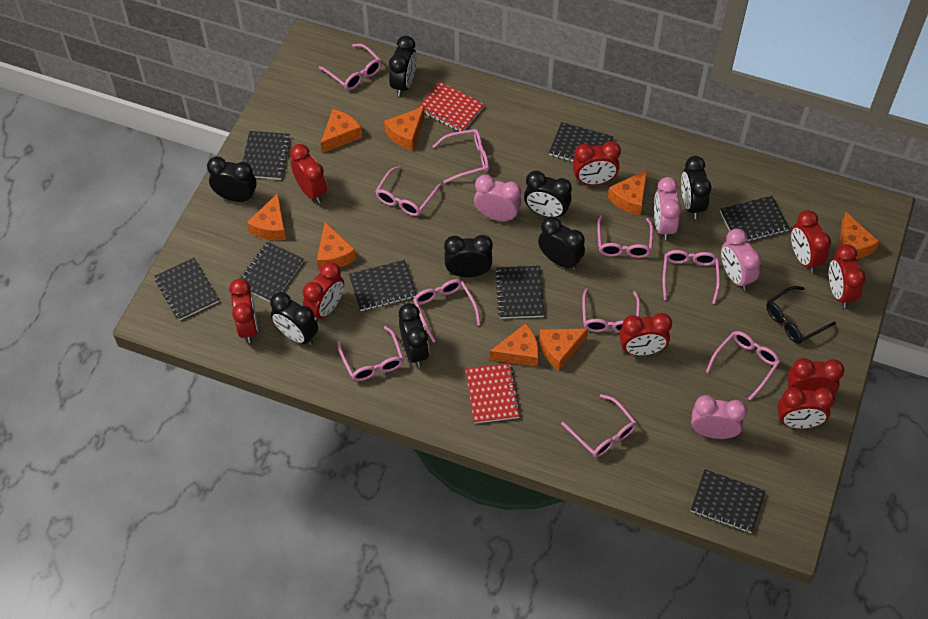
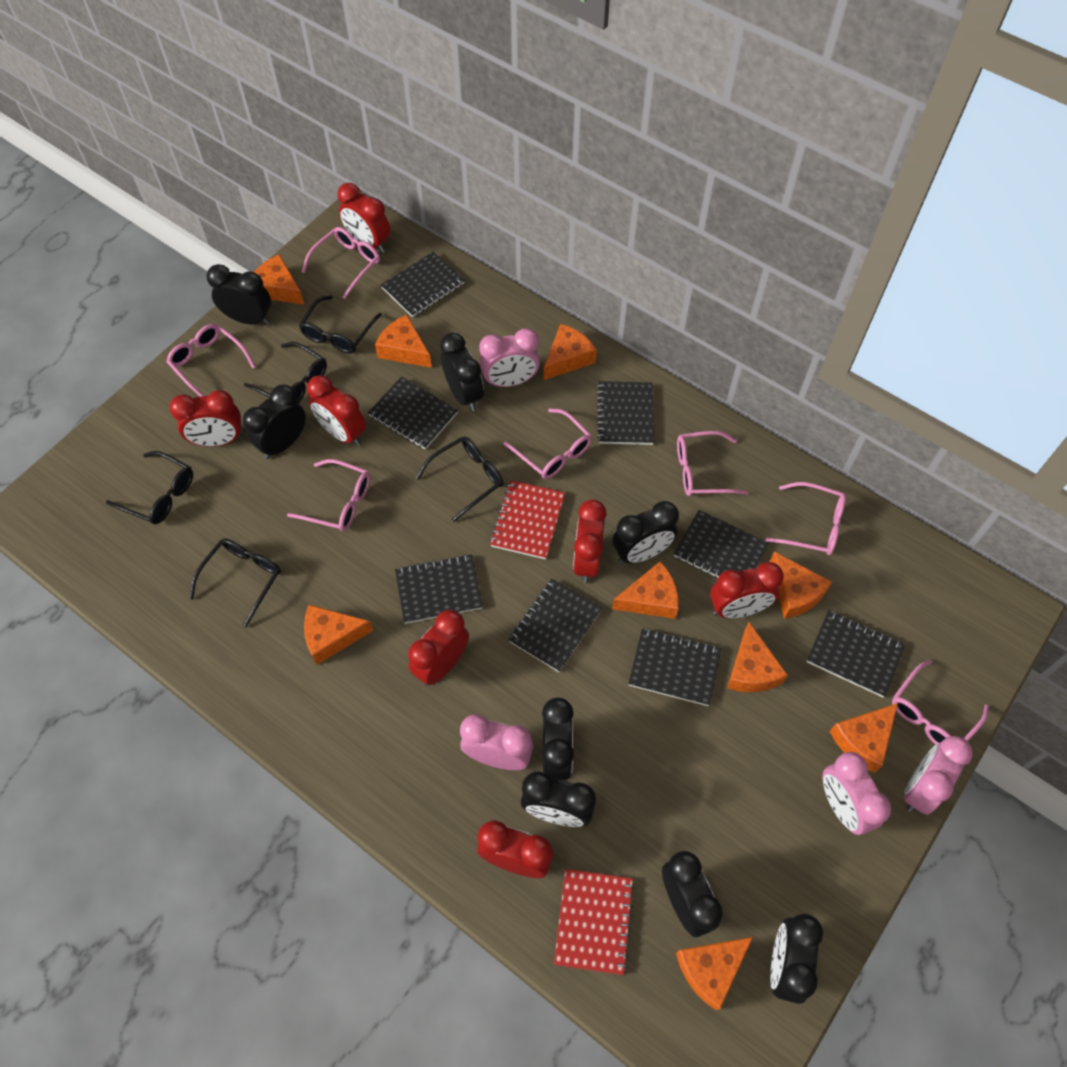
black glasses: [766,286,836,344] = 1 -> [106,451,193,524] [189,539,281,628] [244,342,327,403] [299,295,382,353] [416,437,504,522] = 5
orange cheese: [247,193,286,241] [317,222,356,270] [321,109,362,153] [384,107,425,150] [490,324,539,367] [539,328,588,370] [608,170,647,216] [839,212,880,259] = 8 -> [254,254,304,305] [304,605,373,665] [375,315,432,368] [544,324,597,380] [612,561,679,619] [676,937,753,1010] [727,622,788,692] [770,551,832,619] [829,703,898,773] = 9
pink glasses: [319,44,382,90] [338,326,404,381] [375,166,441,216] [413,279,481,343] [433,129,489,183] [561,394,637,457] [582,288,640,333] [597,216,653,258] [663,250,720,304] [706,331,780,401] = 10 -> [166,324,256,397] [287,459,370,531] [301,227,380,299] [504,408,592,479] [677,431,749,496] [766,482,846,555] [892,659,989,745] = 7
red clock: [229,279,258,343] [290,144,327,203] [303,262,344,322] [573,141,621,185] [619,313,672,356] [777,387,835,428] [787,358,844,394] [791,210,831,273] [829,244,866,308] = 9 -> [169,390,243,447] [307,375,366,446] [337,183,390,253] [408,610,469,686] [477,820,554,878] [573,499,607,583] [710,562,784,618] = 7

